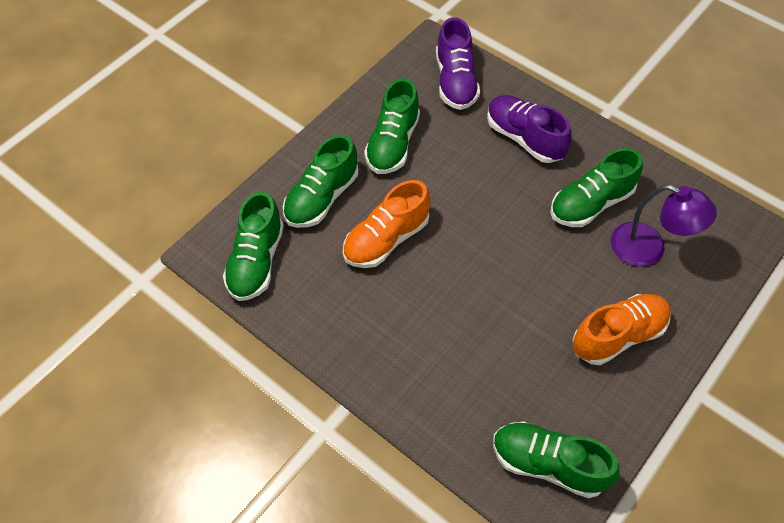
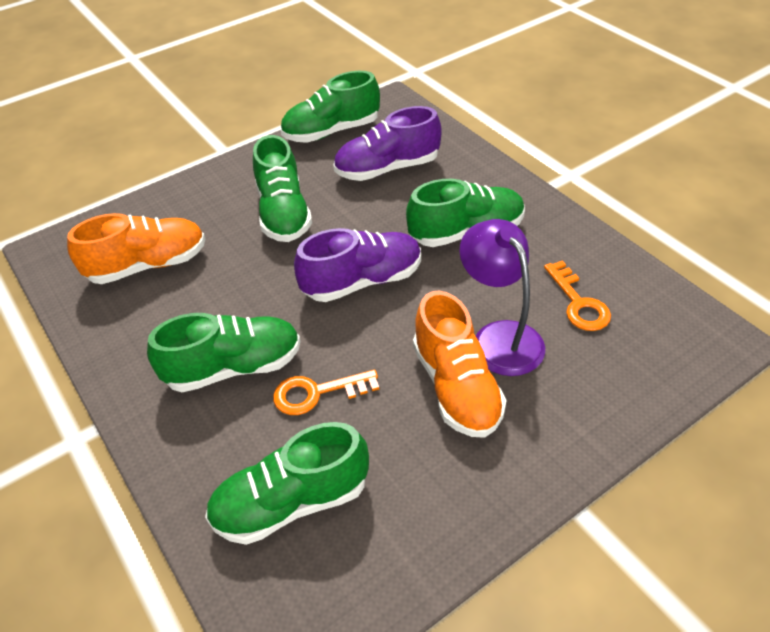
orange key: none = 0 -> [273,370,379,415] [544,260,611,331] = 2

